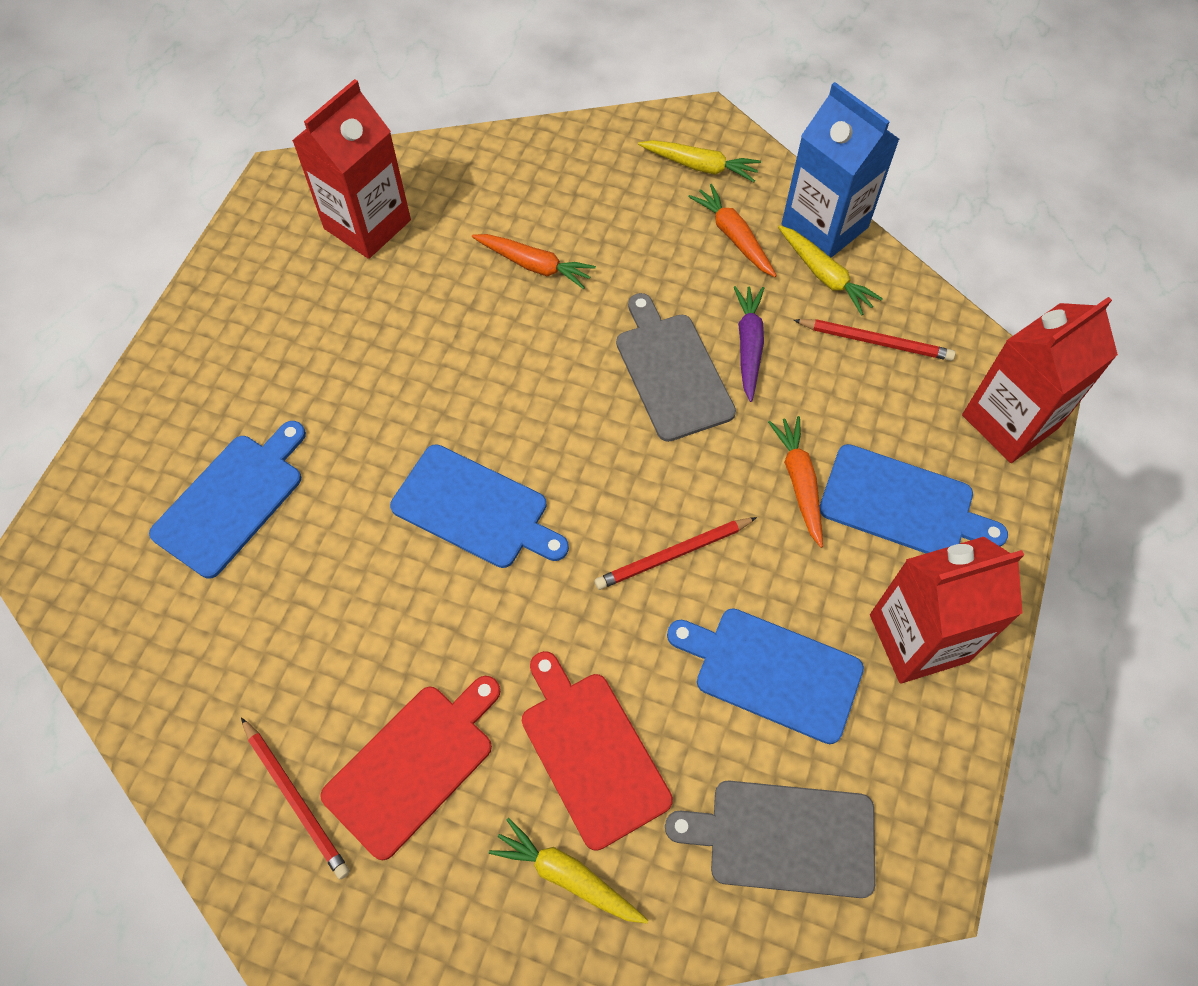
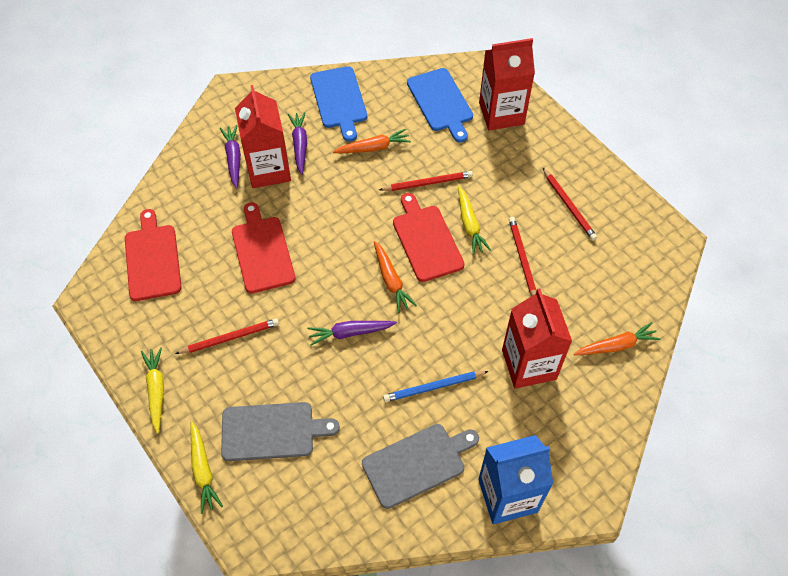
blue cutting board: [149,421,306,579] [390,444,569,568] [667,608,864,744] [820,444,1008,553] = 4 -> [310,66,367,142] [407,68,473,142] = 2
blue pencil: none = 0 -> [383,371,489,402] = 1
purple carrot: [734,286,764,402] = 1 -> [220,125,241,189] [288,112,307,175] [307,321,397,346] = 3
red cutting board: [320,676,500,860] [522,651,673,851] = 2 -> [125,209,182,301] [232,202,296,294] [393,193,465,282] = 3
red pencil: [241,717,350,879] [595,517,757,590] [794,319,956,361] = 3 -> [175,318,279,354] [379,171,473,191] [509,217,536,296] [543,168,597,241] = 4

